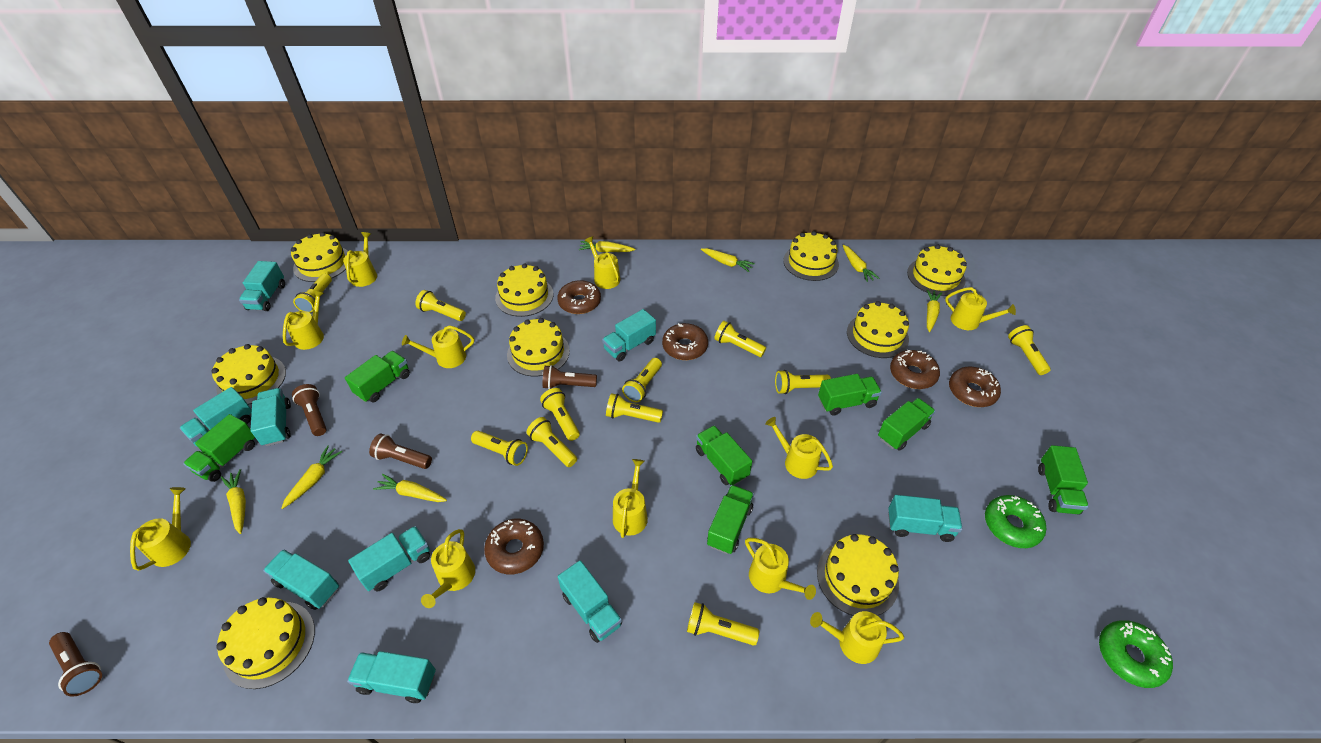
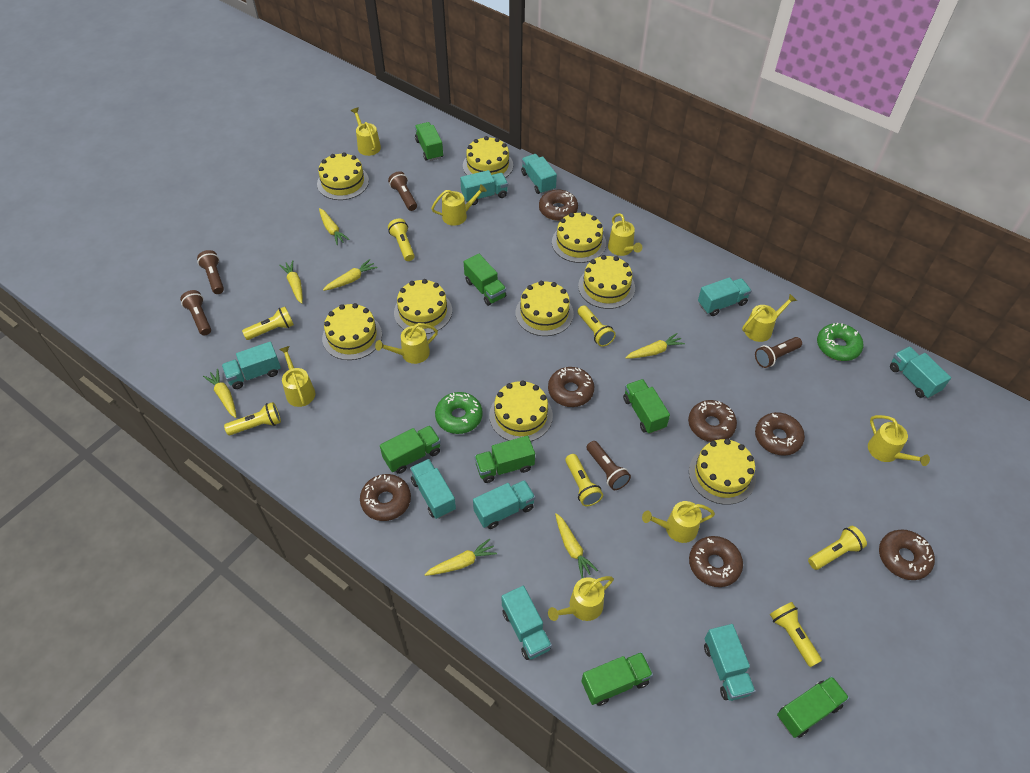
brown donut: [484,519,544,574] [557,280,601,314] [662,323,708,360] [890,350,940,389] [949,367,1001,407] = 5 -> [360,474,411,521] [539,190,578,221] [548,367,594,407] [688,400,737,442] [689,536,743,587] [755,412,805,456] [879,530,935,580] = 7
brown flashlight: [49,632,102,697] [292,384,327,436] [369,433,432,469] [543,365,597,389] = 4 -> [180,290,211,335] [197,250,224,294] [388,171,417,211] [587,441,631,490] [755,337,802,368] = 5
yellow flashlight: [293,274,332,313] [415,290,466,321] [471,431,528,466] [526,417,577,467] [540,388,580,441] [606,393,663,423] [622,358,662,402] [687,602,759,646] [714,321,766,357] [775,370,831,394] [1008,325,1050,375] = 11 -> [224,402,281,435] [242,307,294,340] [388,219,415,261] [565,454,603,506] [578,305,616,347] [770,602,822,667] [808,526,867,570] = 7
yellow watering can: [130,487,191,571] [283,290,324,350] [343,232,377,287] [402,325,474,368] [421,529,475,608] [584,236,620,289] [613,459,648,538] [745,538,816,600] [765,417,833,479] [810,611,904,664] [945,287,1016,330] = 11 -> [279,346,315,407] [351,108,381,156] [375,323,438,364] [431,184,487,226] [548,576,614,621] [608,213,642,256] [642,501,715,543] [742,294,797,342] [868,415,930,466] = 9

